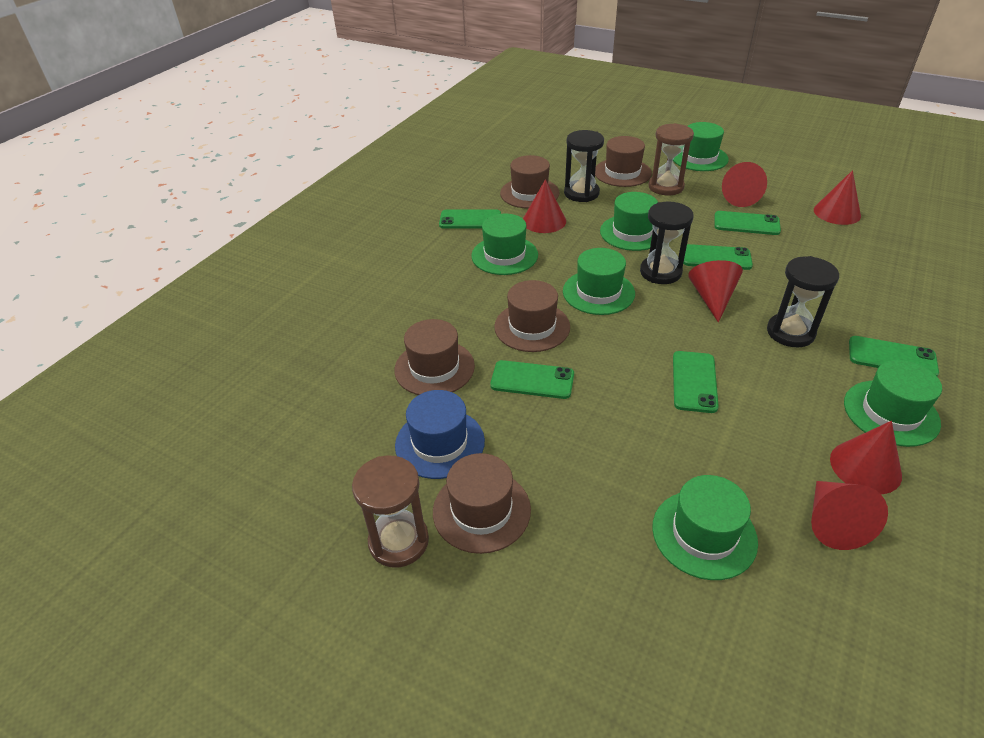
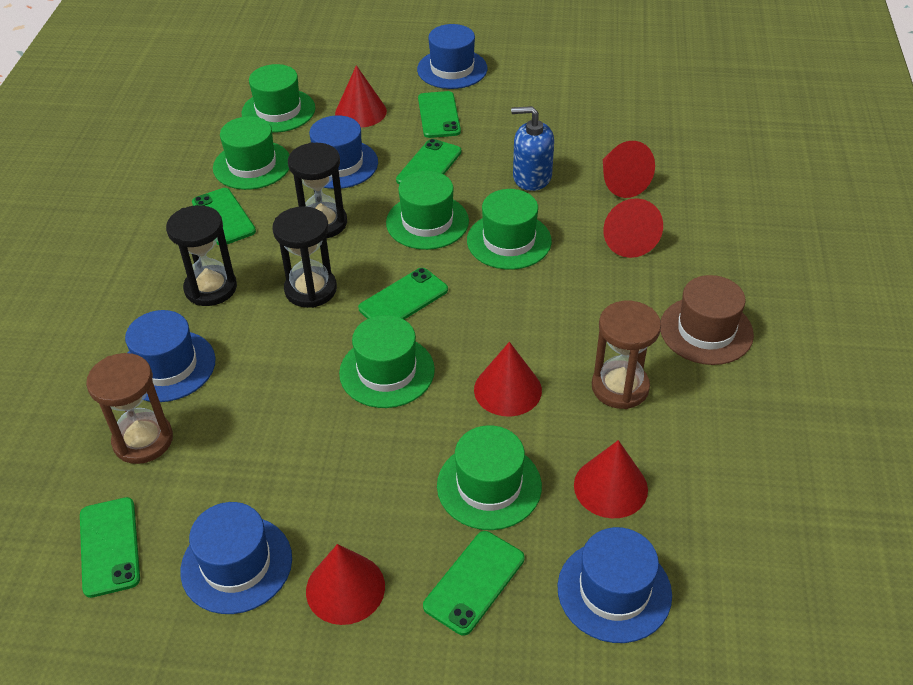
blue hat: [395,390,485,479] = 1 -> [125,310,216,402] [180,502,292,614] [309,115,378,189] [417,24,488,89] [557,527,672,643] = 5
blue soap dispenser: none = 0 -> [511,106,554,191] = 1
brown hat: [394,319,475,395] [433,453,531,554] [494,280,570,352] [500,155,560,209] [595,136,652,187] = 5 -> [660,275,754,365] = 1

